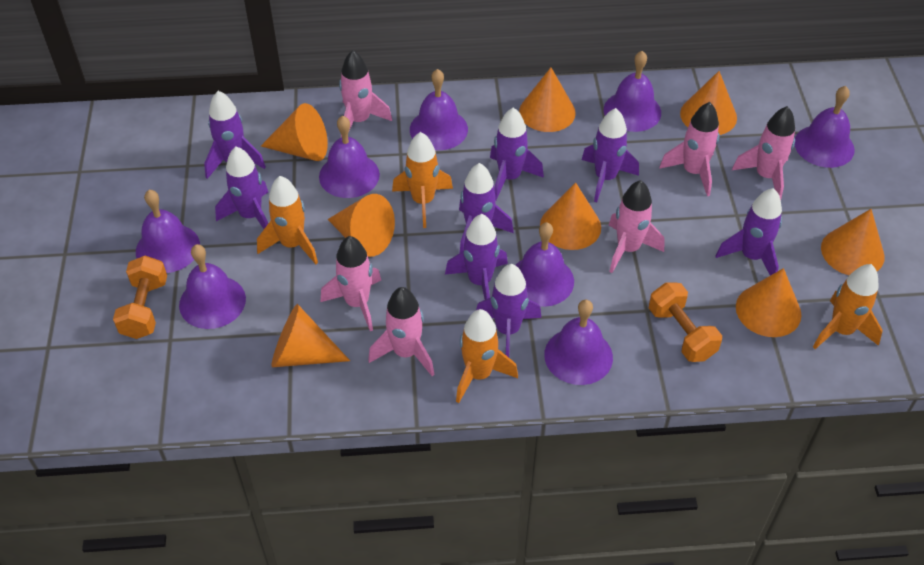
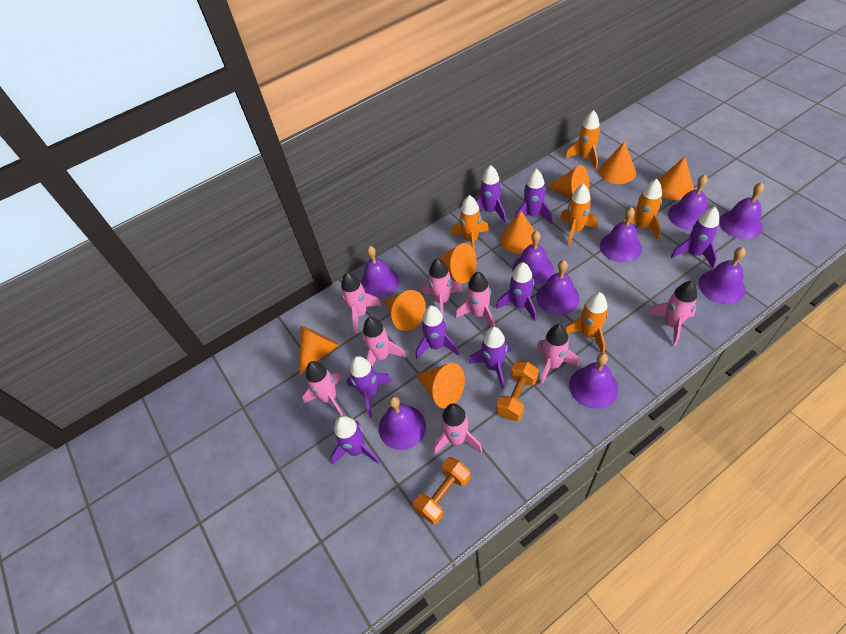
orange rocket: [257,176,318,264] [392,132,453,228] [456,309,518,403] [813,264,883,349] = 4 -> [451,195,489,251] [560,184,598,246] [565,110,600,170] [565,292,608,353] [622,179,662,240] = 5
pink rocket: [320,236,381,331] [339,50,392,137] [368,287,434,376] [609,180,664,273] [659,102,720,196] [732,106,795,200] = 6 -> [302,361,343,416] [341,272,382,333] [363,317,406,367] [422,258,462,317] [433,403,482,455] [455,272,495,327] [537,324,579,385] [648,281,697,346] = 8
purple bell: [136,190,200,273] [179,244,246,329] [319,116,380,198] [410,69,468,150] [516,222,574,307] [544,300,613,385] [604,51,661,132] [795,86,855,168] = 8 -> [360,246,399,298] [379,396,426,450] [512,231,554,285] [536,260,580,315] [569,353,618,409] [600,207,642,263] [668,175,708,230] [699,247,746,304] [719,183,764,239] = 9

